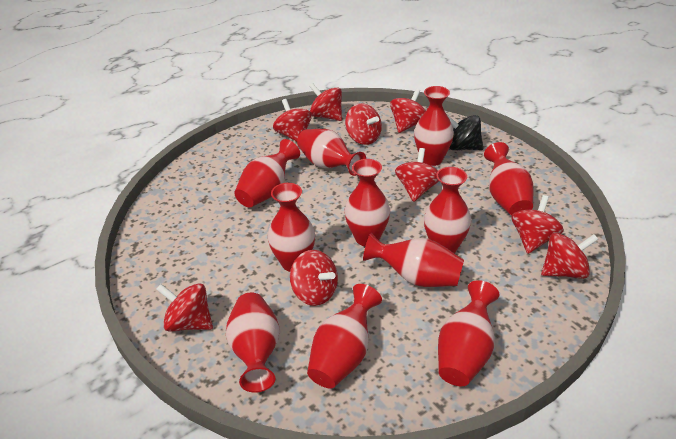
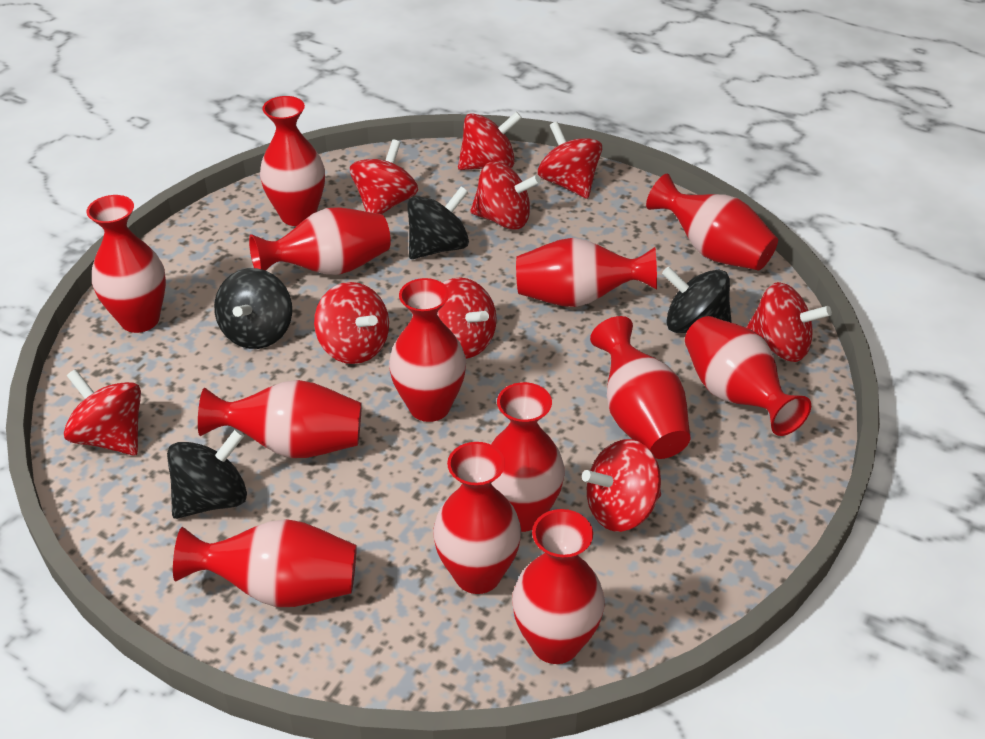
black spinning top: [447,115,483,150] = 1 -> [167,429,247,519] [214,268,292,349] [407,186,469,259] [662,267,732,333] = 4
red vase: [226,293,280,393] [234,139,300,207] [268,183,315,272] [297,129,366,176] [307,284,382,388] [344,159,390,246] [363,233,464,287] [414,86,454,166] [424,167,471,253] [438,280,500,386] [484,142,534,216] = 11 -> [86,195,166,333] [173,519,357,607] [198,380,362,458] [249,207,391,275] [260,96,325,226] [389,278,466,422] [433,442,521,594] [491,382,565,532] [512,509,605,664] [516,238,657,307] [590,316,691,459] [646,174,778,271] [685,316,811,436] = 13

